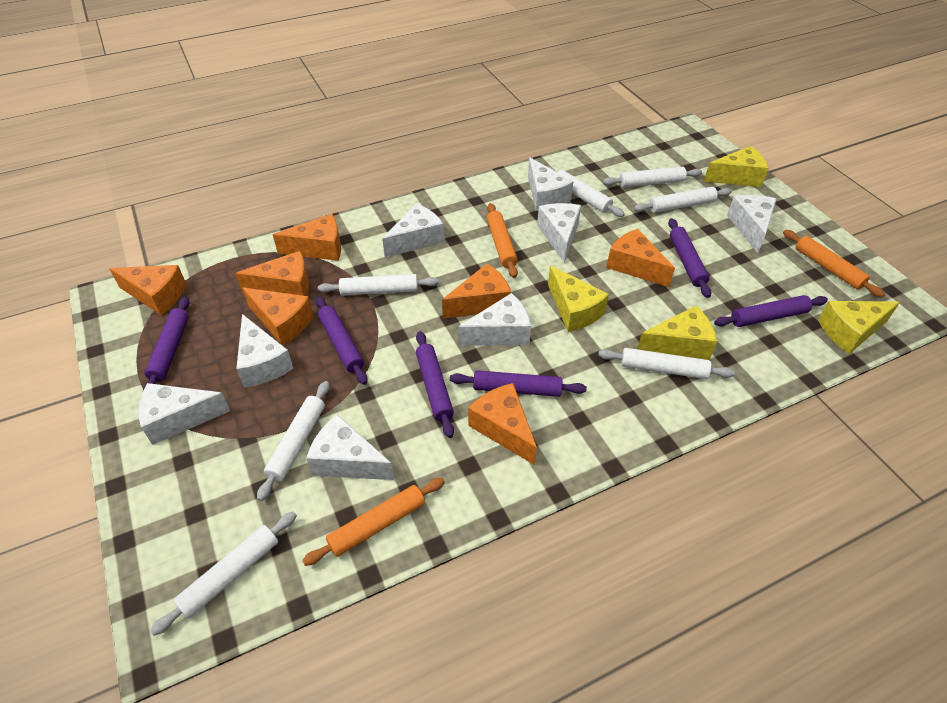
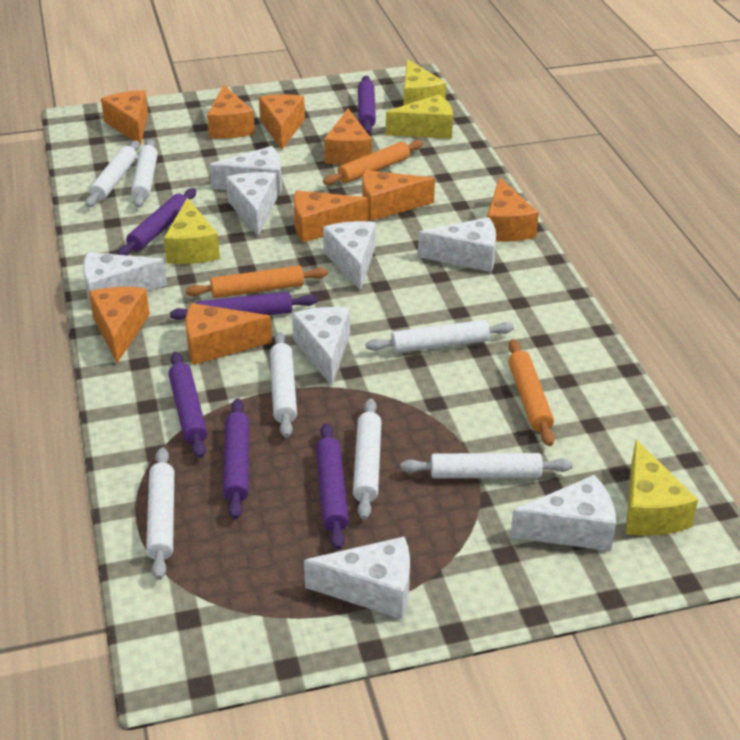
orange cheese: [109,265,186,315] [235,251,309,296] [242,287,314,346] [273,214,341,261] [442,264,511,319] [468,383,537,465] [606,229,675,287] = 7 -> [89,287,150,363] [101,90,148,146] [185,303,272,365] [207,84,255,139] [259,94,305,150] [294,190,368,243] [324,108,372,165] [362,170,435,221] [487,177,539,242] = 9

